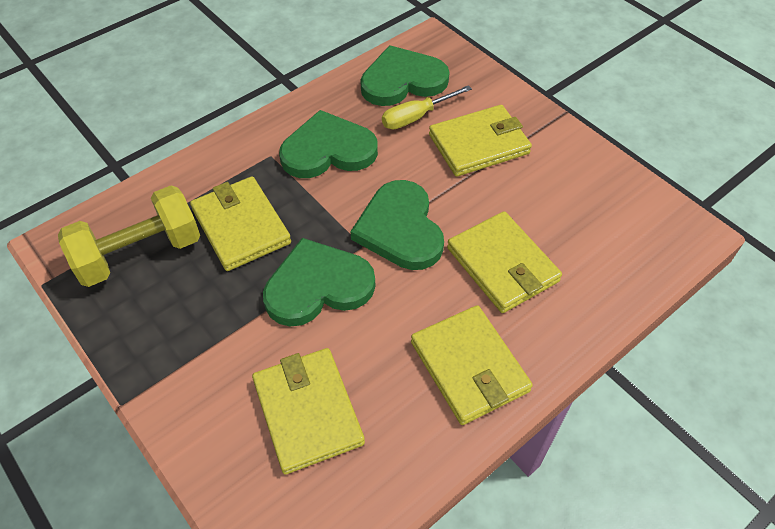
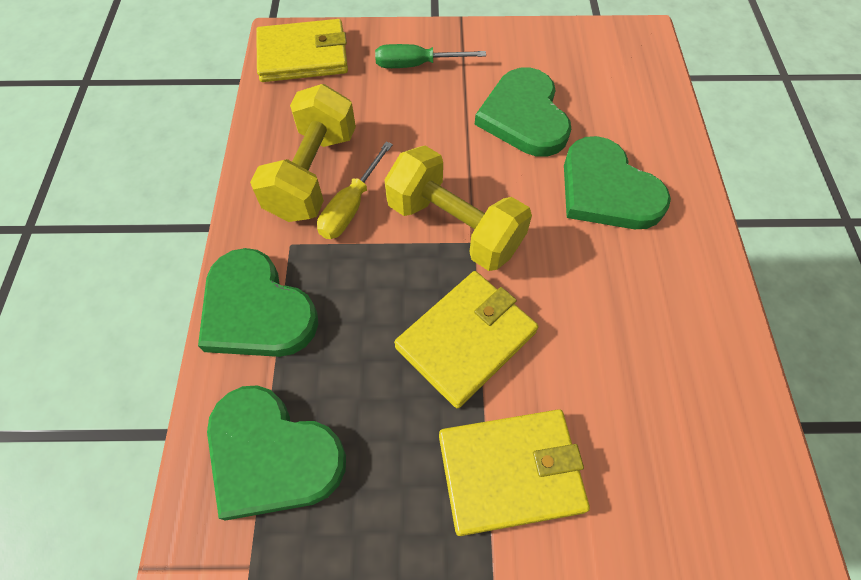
green screwdriver: none = 0 -> [375,44,486,68] = 1
yellow dumbbell: [58,185,200,287] = 1 -> [250,84,356,222] [384,146,532,271] = 2
yellow wallet: [190,176,291,271] [252,348,365,474] [411,305,533,425] [429,105,532,177] [447,211,562,313] = 5 -> [256,19,348,82] [394,271,538,409] [439,409,590,536] = 3

